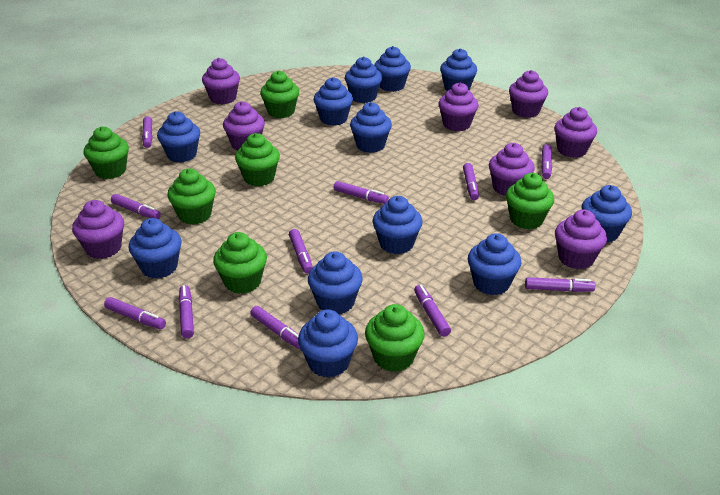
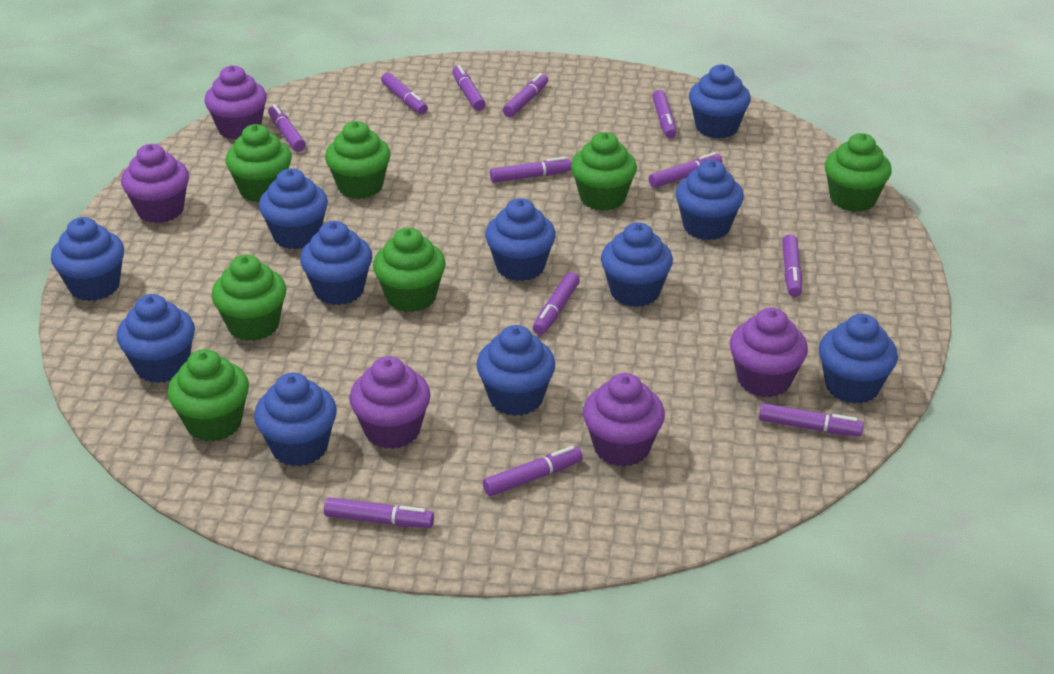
blue cupcake: [129,218,182,279] [157,111,200,163] [298,309,358,378] [308,251,363,314] [314,77,353,126] [345,57,382,103] [350,102,392,153] [373,196,423,254] [375,46,411,92] [440,48,477,91] [468,233,521,295] [582,185,632,243] = 12 -> [51,217,124,301] [117,294,195,383] [254,373,337,466] [259,168,328,249] [300,221,372,305] [476,325,555,416] [485,198,556,281] [601,222,673,307] [675,160,744,240] [689,64,751,139] [819,314,898,404] = 11
purple cupcake: [72,200,124,259] [202,58,240,105] [223,101,265,151] [438,82,479,131] [489,143,534,196] [509,70,548,118] [554,107,597,158] [555,209,607,269] = 8 -> [121,144,189,223] [204,65,267,140] [349,356,431,449] [583,373,665,467] [729,308,808,397] = 5
purple marker: [104,297,166,329] [111,194,161,219] [142,116,153,148] [179,285,194,338] [250,306,300,349] [289,229,313,274] [334,181,389,204] [414,285,451,337] [463,163,479,200] [525,277,595,292] [541,144,552,179] = 11 -> [268,104,306,152] [324,497,434,528] [381,73,428,114] [453,65,486,111] [483,446,583,496] [490,157,572,183] [503,73,548,117] [533,272,580,335] [649,152,722,188] [652,90,677,139] [759,403,864,436] [782,234,802,297] = 12

